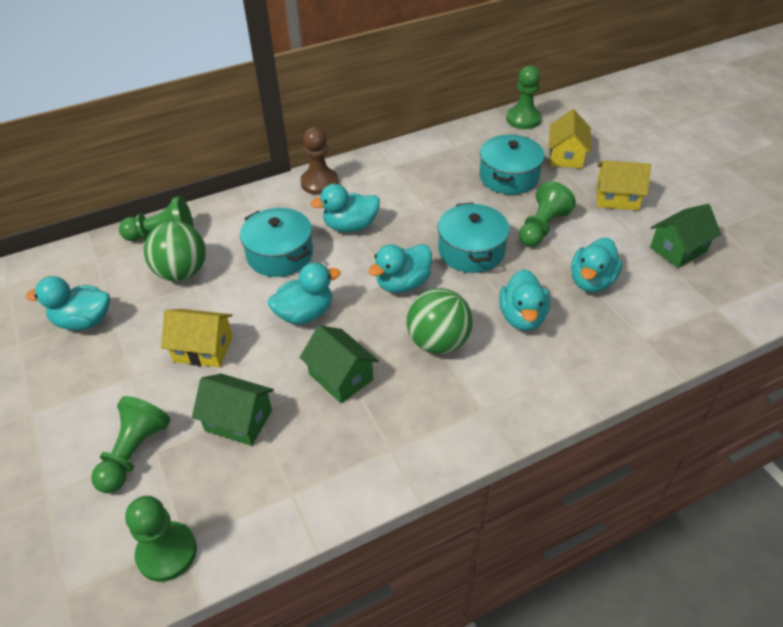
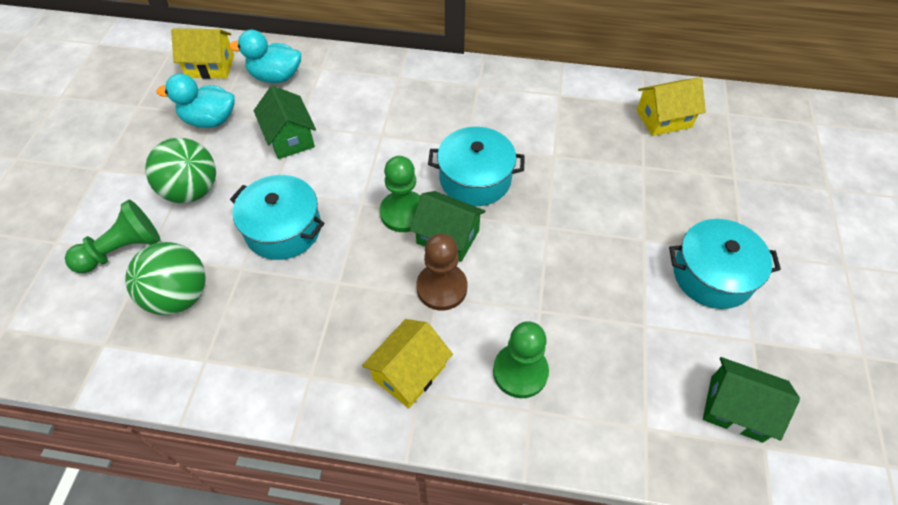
green pawn: [91,396,170,493] [119,196,194,241] [125,496,197,582] [506,66,541,129] [519,181,576,247] = 5 -> [65,200,161,273] [380,156,420,232] [493,321,549,398] = 3
turquoise duck: [26,276,110,330] [268,263,341,324] [310,184,380,232] [368,244,432,293] [499,269,550,331] [571,238,623,292] = 6 -> [157,74,235,128] [229,30,301,83] = 2

